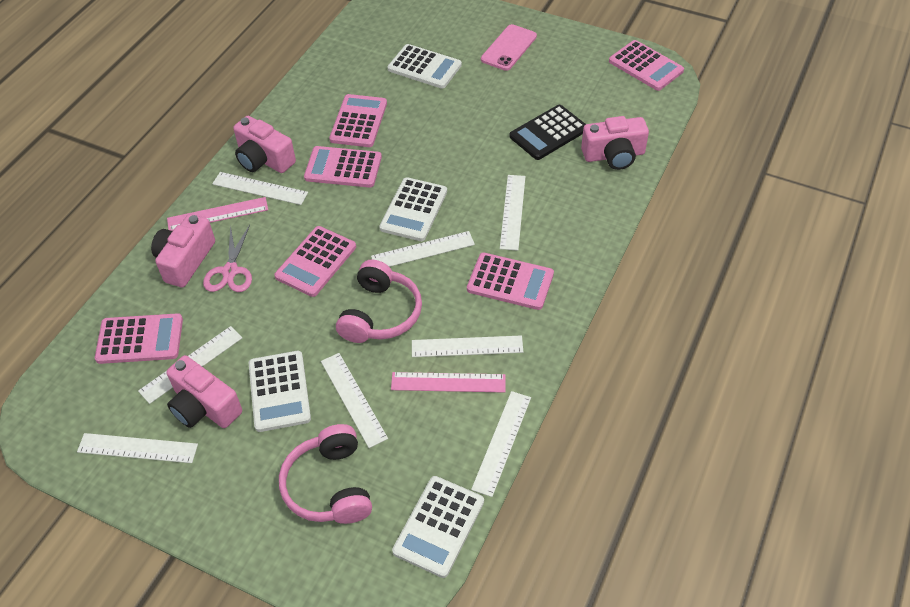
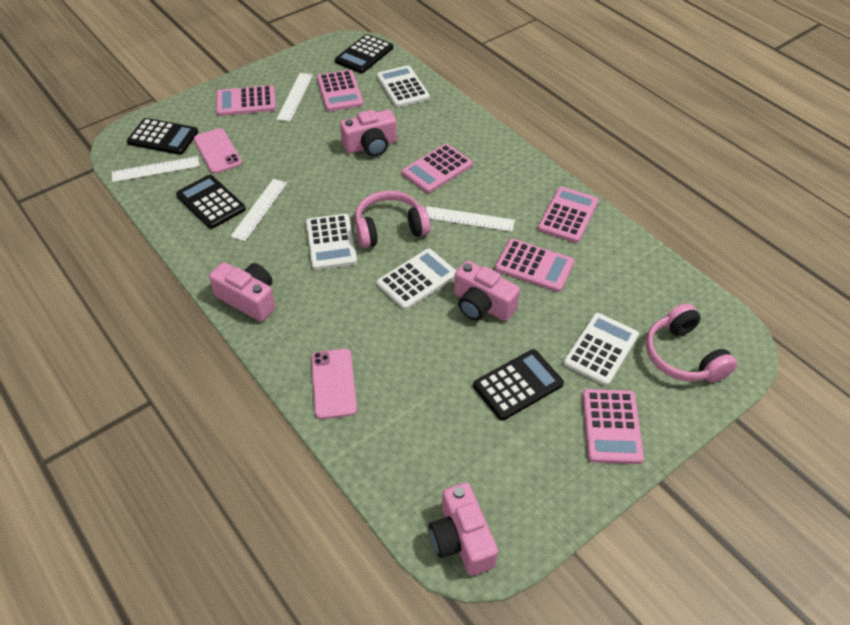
black calculator: [510,105,586,160] = 1 -> [127,118,198,155] [176,175,246,229] [335,34,393,73] [473,349,564,421] = 4
pink phone: [481,24,537,71] = 1 -> [194,128,242,174] [311,349,357,419] = 2
pink ruler: [167,197,268,231] [391,372,506,393] = 2 -> none = 0
pink scissors: [203,225,252,292] = 1 -> none = 0
white ruler: [77,433,198,463] [138,326,242,404] [212,172,308,205] [321,353,388,448] [371,231,475,267] [412,336,523,357] [471,391,531,497] [500,175,526,251] = 8 -> [112,156,200,182] [230,179,287,241] [276,73,313,122] [426,206,515,232] = 4

